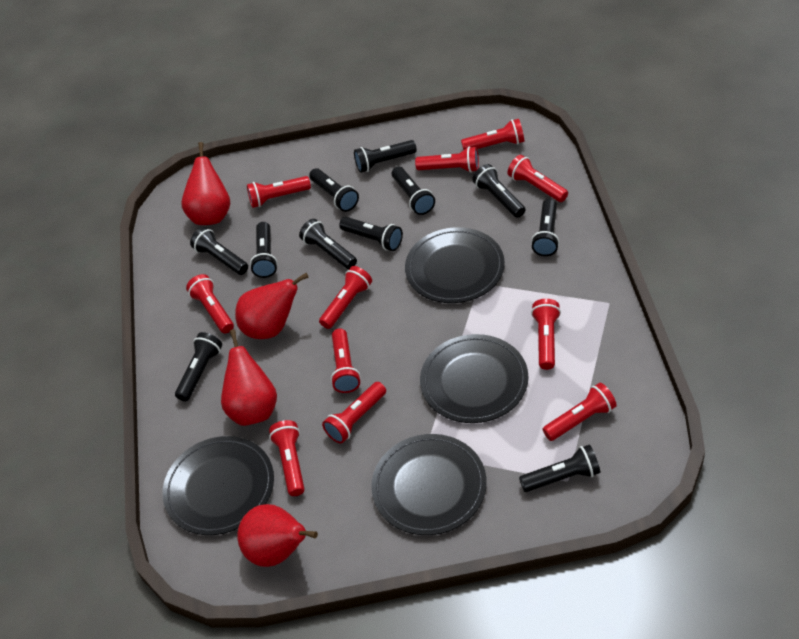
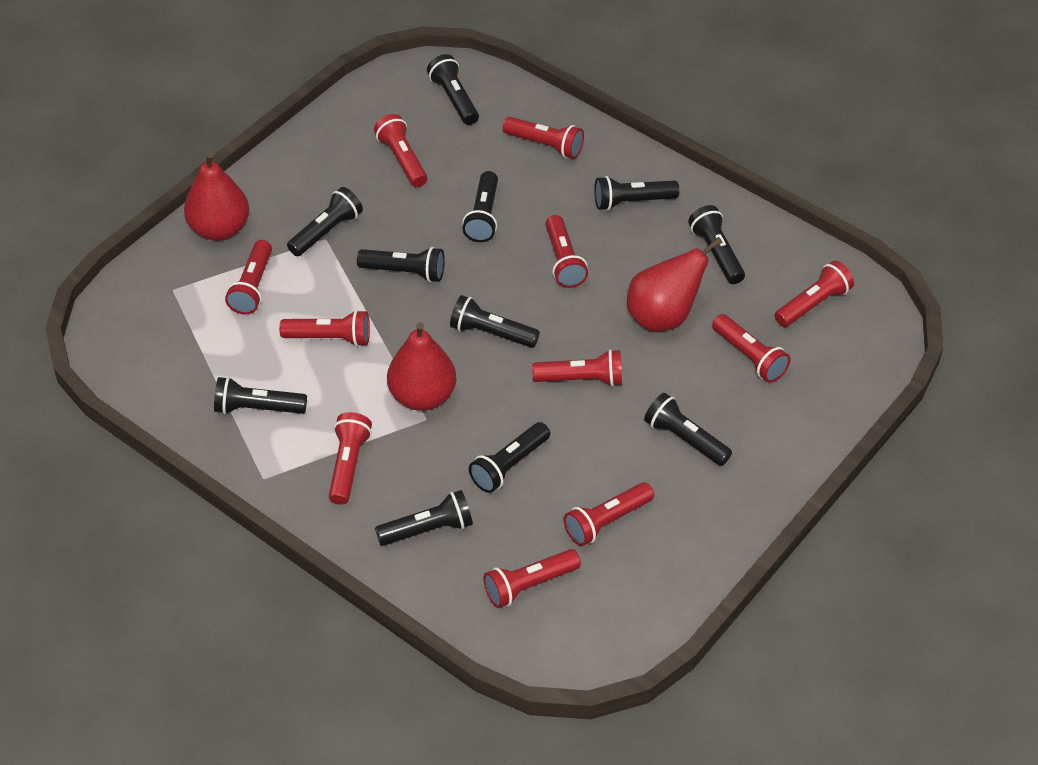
black plate: [163,436,274,535] [371,434,487,535] [405,227,505,303] [420,334,528,423] = 4 -> none = 0
red pear: [181,142,230,225] [221,329,277,426] [235,273,309,339] [237,504,318,567] = 4 -> [184,152,249,241] [387,322,456,411] [627,237,722,331] = 3

